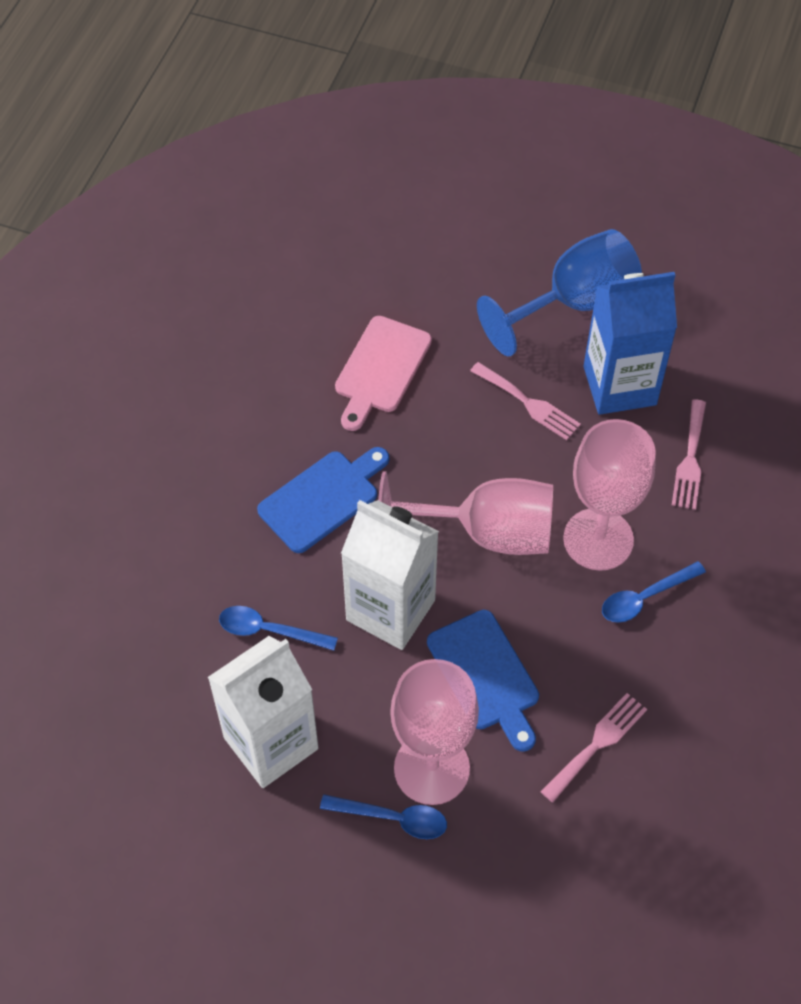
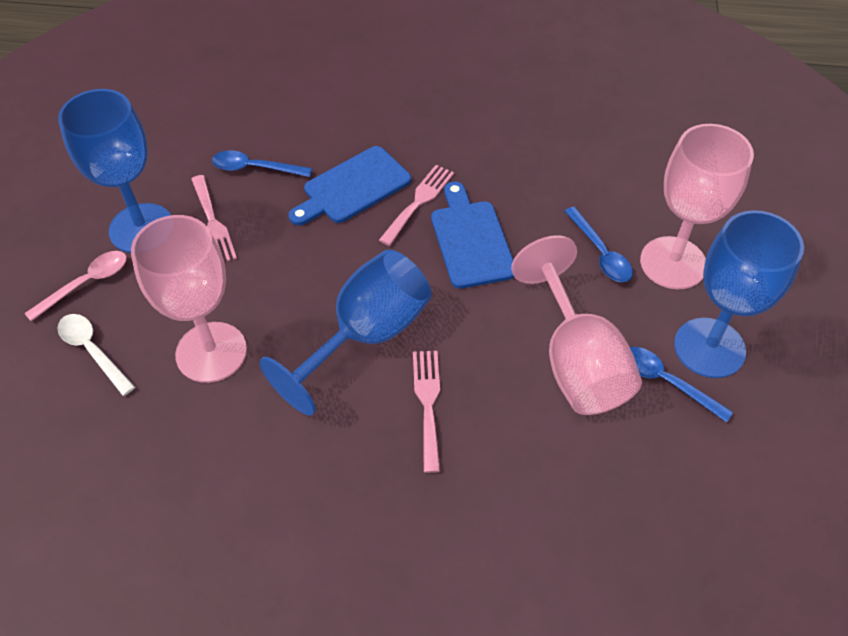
blue carton: [583,272,677,415] = 1 -> none = 0
blue goblet: [477,229,642,356] = 1 -> [58,89,171,253] [259,250,431,416] [674,210,804,378] = 3
pink cutting board: [335,316,432,431] = 1 -> none = 0
pink spoon: none = 0 -> [24,251,127,321] = 1
white carton: [208,636,319,788] [341,500,439,650] = 2 -> none = 0
white spoon: none = 0 -> [58,314,135,396] = 1

